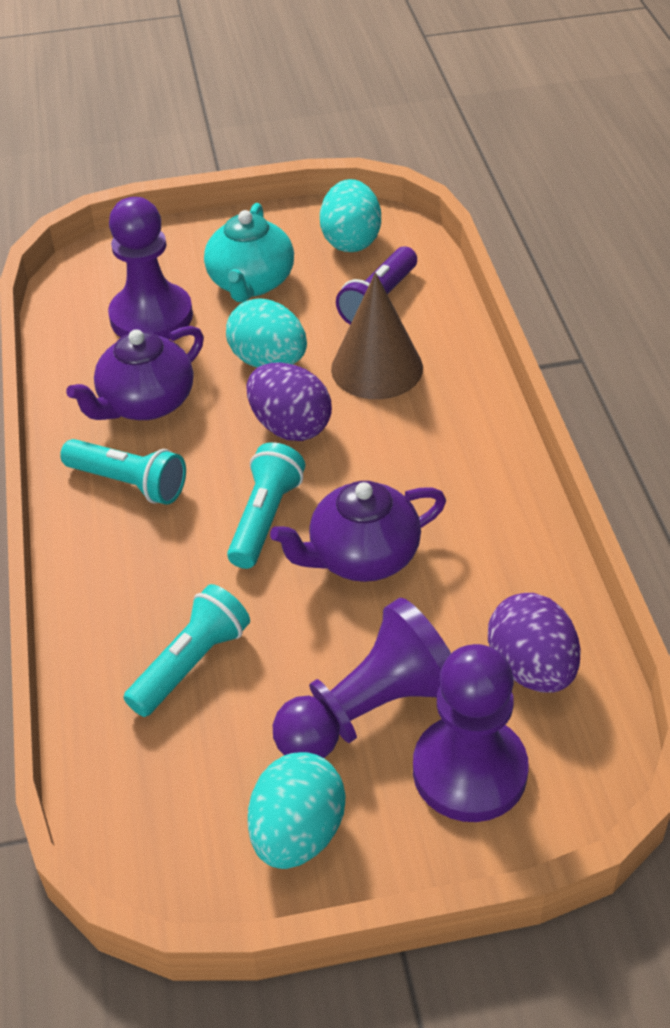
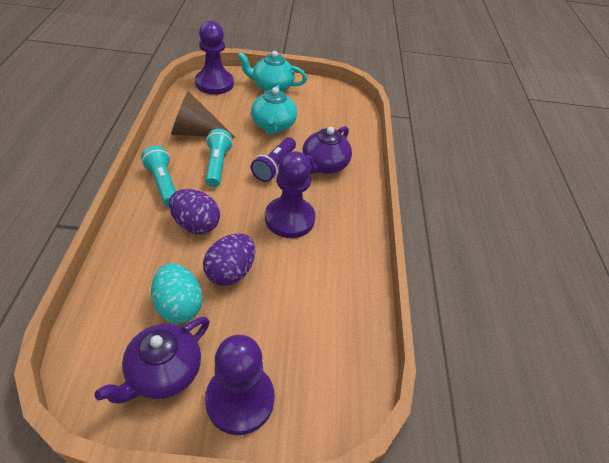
turquoise egg: [226,298,307,368] [248,752,345,869] [320,179,381,252] = 3 -> [151,263,203,323] = 1
turquoise flashlight: [60,439,186,505] [124,584,250,717] [227,442,305,569] = 3 -> [141,146,176,206] [205,129,233,187] = 2
turquoise teapot: [204,203,294,302] = 1 -> [238,51,307,92] [251,85,297,135] = 2

